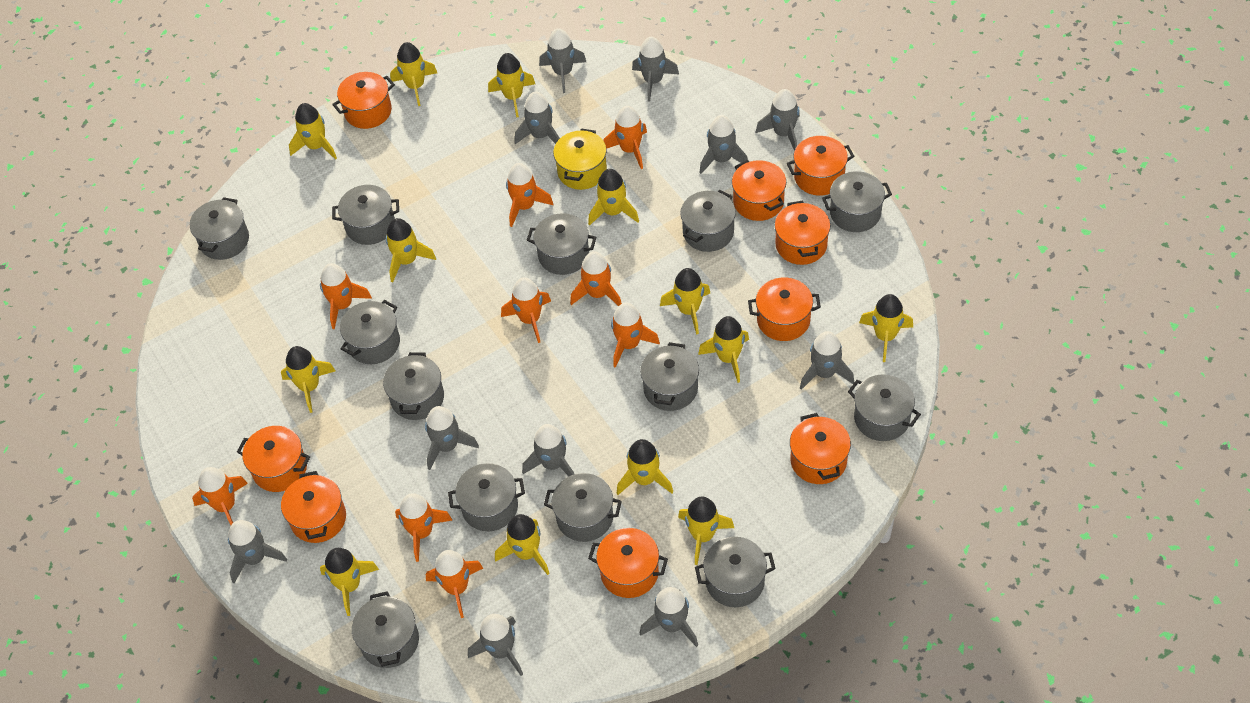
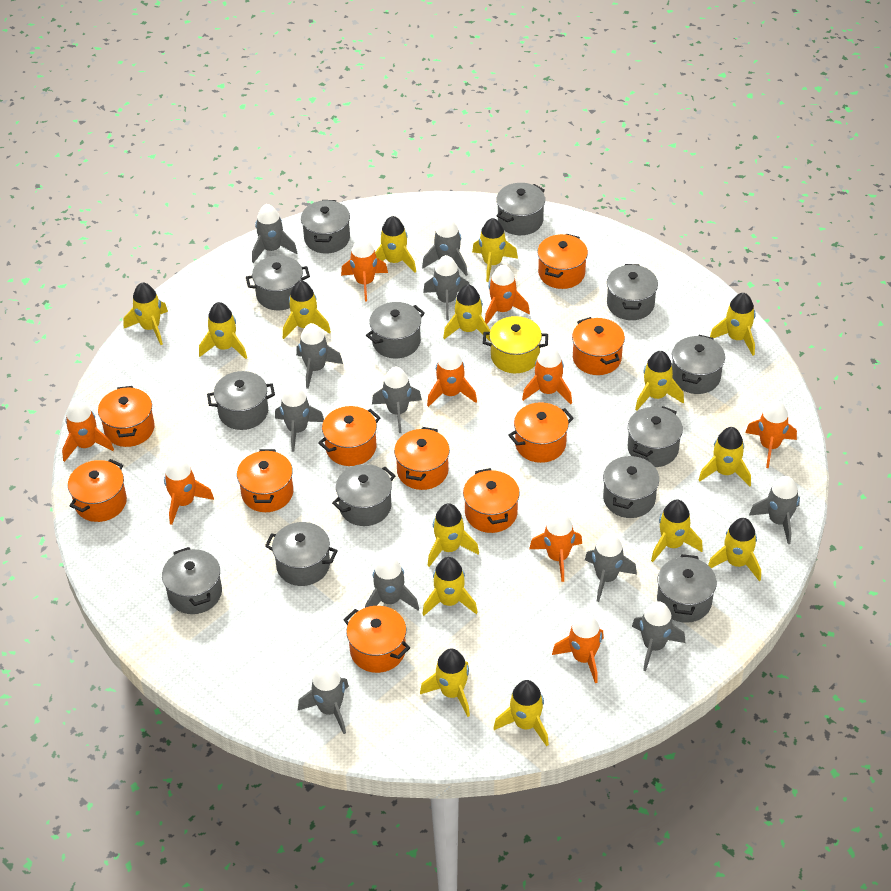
orange pot: [237,426,310,492] [281,471,346,543] [332,72,395,129] [588,528,668,598] [732,160,786,221] [748,277,821,341] [774,201,831,265] [786,136,855,196] [790,413,851,484] = 9 -> [68,459,127,522] [98,386,155,447] [237,449,293,512] [318,406,381,466] [344,606,410,673] [394,427,450,490] [463,468,520,533] [508,402,574,463] [537,234,588,289] [572,317,625,375] = 10
yellow rocket: [281,346,335,413] [289,103,337,160] [320,548,379,616] [386,218,436,282] [390,42,437,106] [488,53,535,117] [495,514,550,575] [588,169,639,226] [617,439,673,495] [660,268,710,335] [678,496,734,565] [698,316,749,383] [859,294,913,362] = 13 -> [123,282,168,345] [199,302,247,359] [283,281,331,339] [375,216,416,273] [420,649,470,717] [422,557,478,616] [428,503,479,567] [443,285,491,342] [472,218,518,282] [493,680,549,746] [635,351,684,411] [651,499,703,562] [699,427,751,487] [708,518,761,581] [710,293,755,356] = 15

